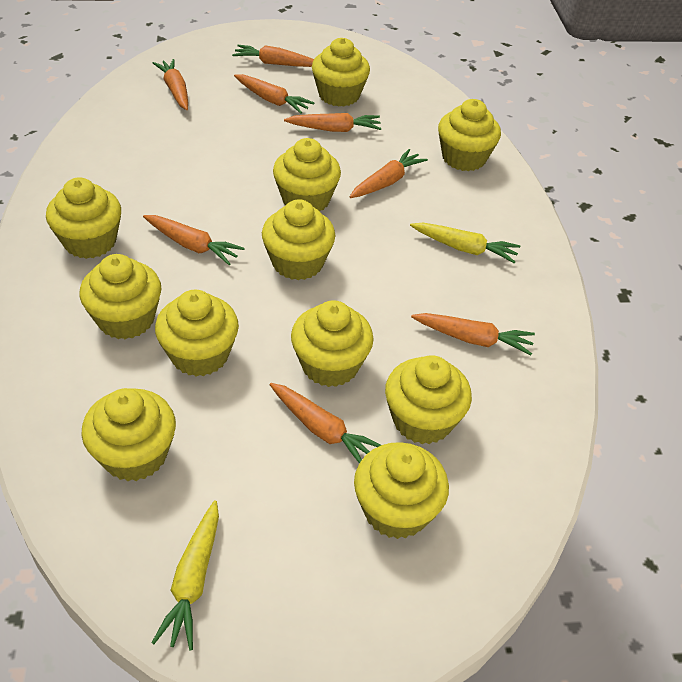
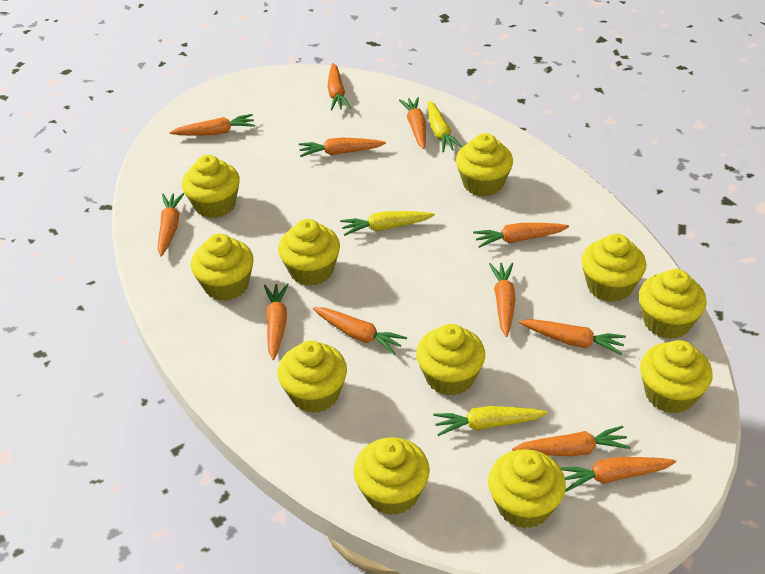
orange carrot: [143,215,245,265] [153,59,188,110] [232,45,314,67] [234,74,314,114] [270,383,381,463] [284,113,381,132] [350,149,428,198] [411,313,535,355] = 8 -> [158,193,184,256] [170,114,255,136] [264,283,289,360] [299,137,386,157] [313,307,407,355] [327,63,351,111] [399,97,426,149] [473,223,569,248] [489,263,516,337] [512,426,631,456] [519,319,626,355] [560,457,676,492] = 12
yellow carrot: [151,500,219,651] [410,223,520,263] = 2 -> [340,211,435,236] [428,101,462,152] [433,406,548,436] = 3

